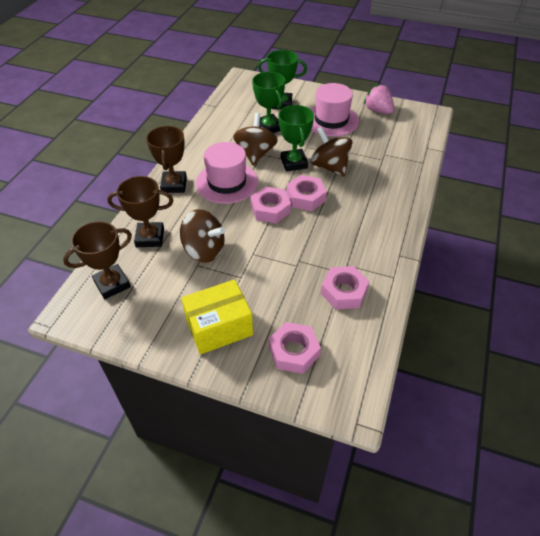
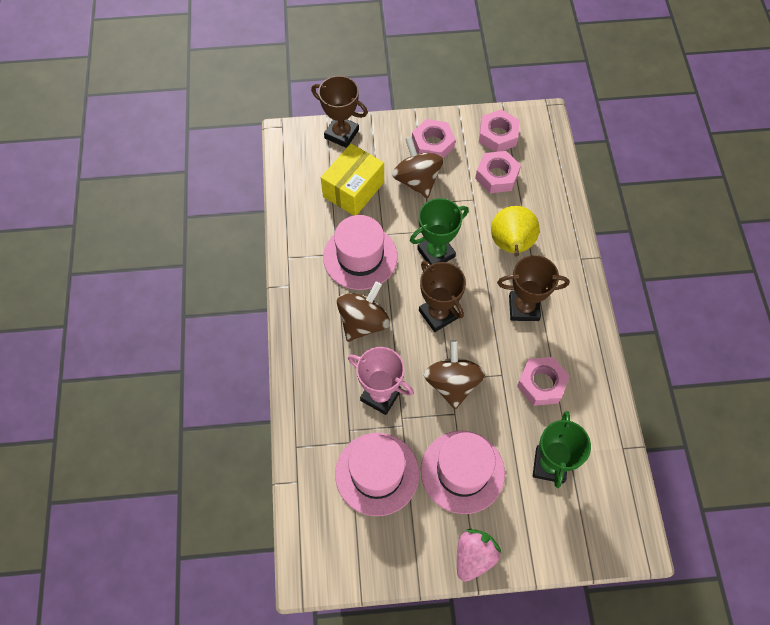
green trophy: [252,72,285,133] [258,50,307,110] [278,105,314,172] = 3 -> [410,198,469,265] [533,411,591,488] = 2
pink hat: [196,142,258,204] [311,83,359,137] = 2 -> [323,215,398,290] [335,433,419,516] [421,431,505,514] = 3
pink trophy: none = 0 -> [348,347,414,415] = 1
yellow pear: none = 0 -> [491,206,539,257] = 1

